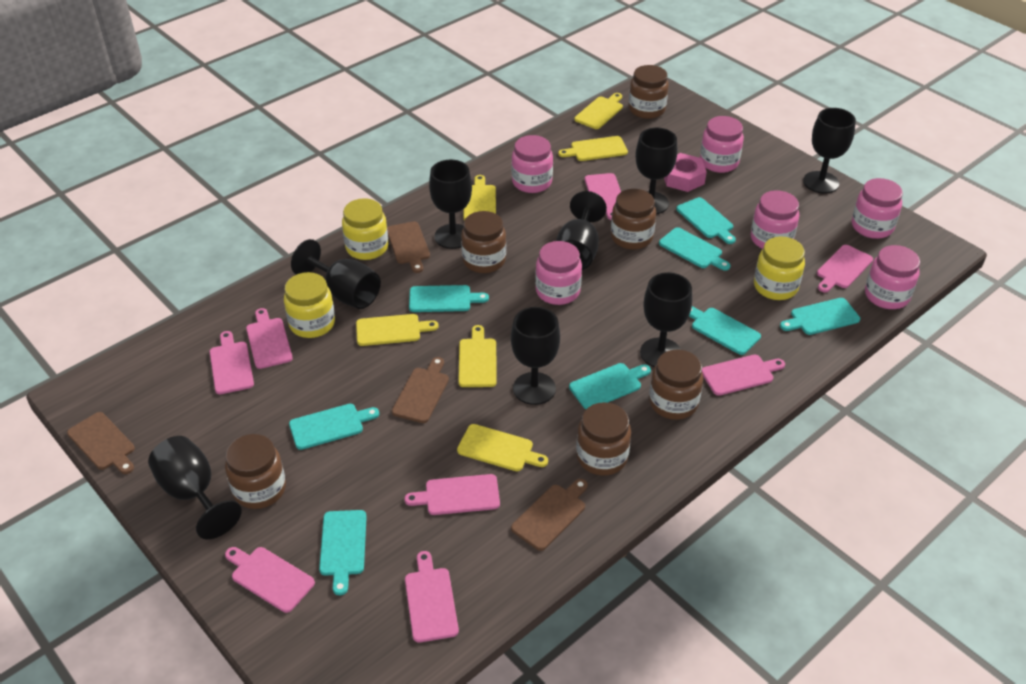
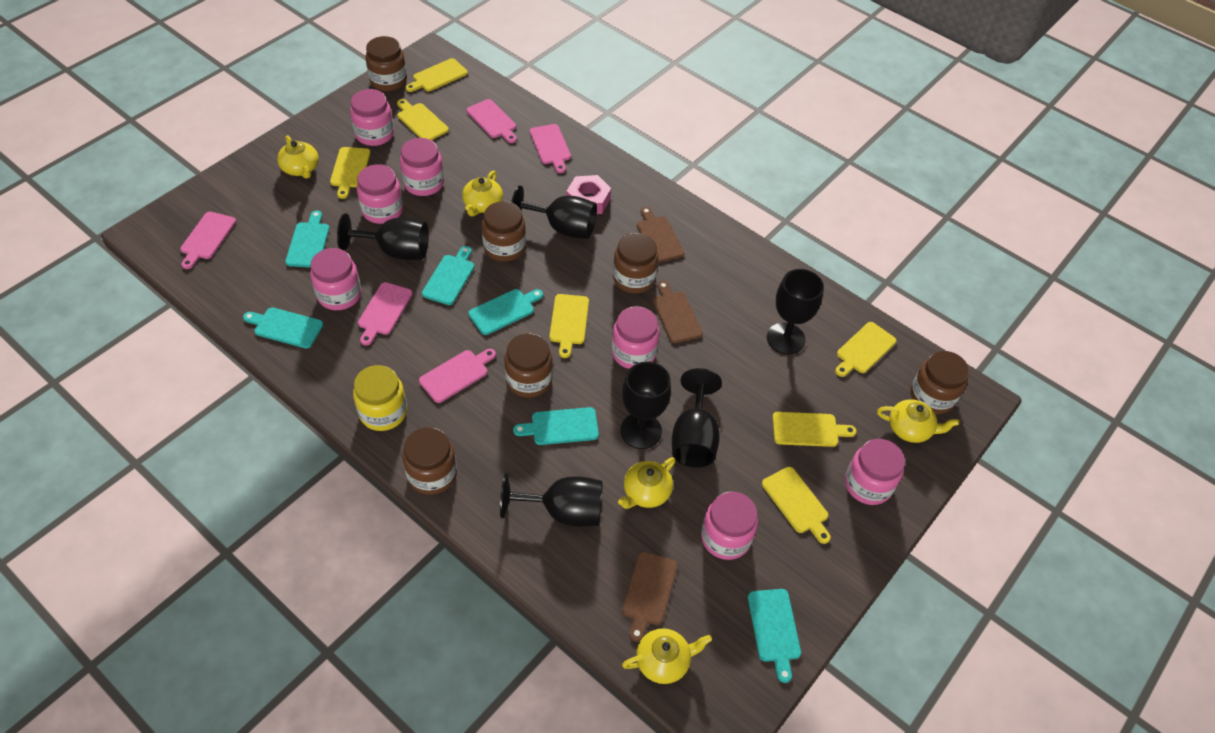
black goblet: [148,436,242,539] [291,239,381,309] [429,160,472,249] [511,307,560,405] [556,191,607,270] [636,128,677,214] [640,272,692,367] [803,108,856,194] = 8 -> [337,213,429,260] [500,473,603,527] [511,185,597,239] [620,361,671,449] [672,368,722,468] [767,269,824,355] = 6
brown cutting board: [67,412,135,474] [387,221,430,273] [392,357,449,423] [511,479,588,551] = 4 -> [622,551,678,642] [637,207,685,263] [653,281,703,343] = 3
pink cutting board: [210,331,254,394] [225,547,315,613] [246,308,293,369] [404,474,500,515] [405,551,459,643] [585,173,621,220] [702,355,785,396] [817,245,873,293] = 8 -> [180,212,236,269] [358,282,413,346] [419,349,496,403] [466,99,517,143] [530,124,571,173] = 5
pink jar: [512,135,553,193] [535,241,582,305] [700,116,744,173] [751,190,799,249] [852,178,903,239] [865,245,920,309] = 6 -> [310,248,361,310] [350,89,394,146] [357,164,403,224] [400,138,444,196] [612,306,660,369] [701,492,758,560] [845,439,905,505] = 7
turquoise cutting board: [289,404,379,450] [319,510,367,595] [409,285,489,312] [569,363,651,409] [659,227,731,271] [676,197,736,244] [689,306,761,355] [780,298,860,335] = 8 -> [243,307,323,349] [285,210,330,268] [422,246,474,305] [468,289,543,335] [513,407,599,445] [748,589,801,683] = 6
yellow cutting board: [356,314,439,346] [457,424,548,471] [458,325,497,387] [463,175,496,220] [558,136,628,161] [574,93,623,129] = 6 -> [330,147,371,199] [397,99,449,140] [405,58,468,92] [549,294,589,358] [762,467,831,544] [772,412,856,447] [835,322,896,377] = 7
yellow jar: [284,272,335,338] [342,198,388,260] [754,237,805,300] = 3 -> [353,365,407,431] = 1
yellow teapot: none = 0 -> [277,135,318,179] [462,171,503,216] [618,457,675,509] [622,628,712,684] [877,400,959,443] = 5

